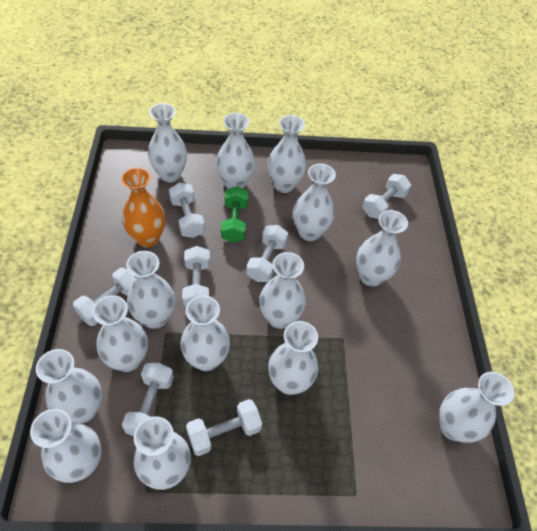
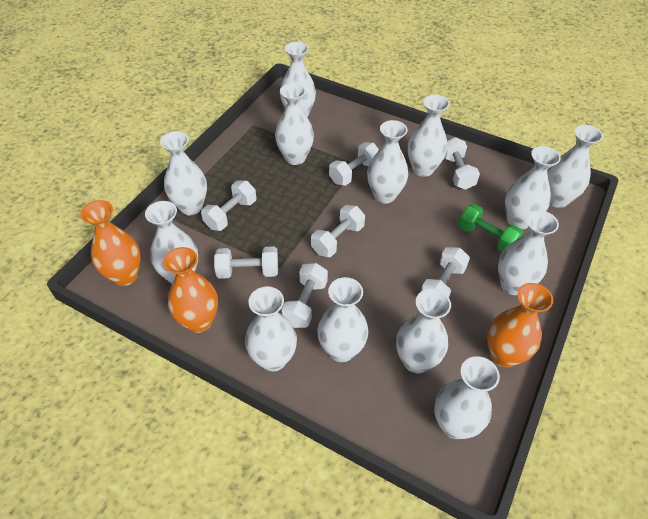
orange vase: [121,167,166,247] = 1 -> [80,200,141,286] [163,247,218,333] [487,283,553,367] = 3
white vase: [30,409,102,483] [36,349,102,423] [92,295,148,372] [126,251,175,329] [134,416,191,490] [148,103,187,182] [180,295,230,371] [216,113,255,189] [259,252,306,329] [268,115,306,193] [268,321,318,395] [293,163,336,241] [356,210,408,287] [439,372,514,443] = 14 -> [145,201,198,284] [160,131,207,215] [245,287,297,372] [275,83,314,165] [280,42,316,117] [317,277,369,362] [367,120,408,204] [396,289,451,373] [408,95,450,177] [434,356,500,439] [498,210,559,295] [505,146,561,230] [547,125,603,208] = 13

